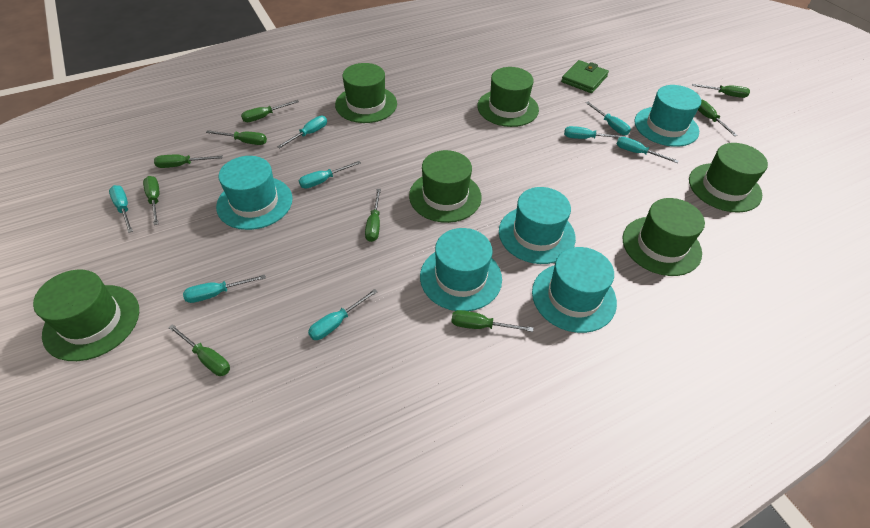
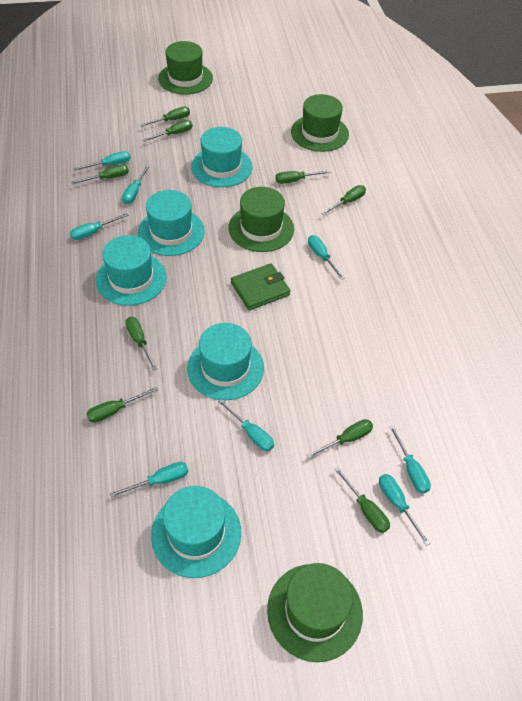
green hat: [33,270,139,361] [335,63,397,123] [409,150,482,223] [477,67,539,127] [623,198,705,276] [689,143,768,213] = 6 -> [158,41,213,95] [228,187,294,252] [267,563,363,662] [291,94,349,152] = 4

